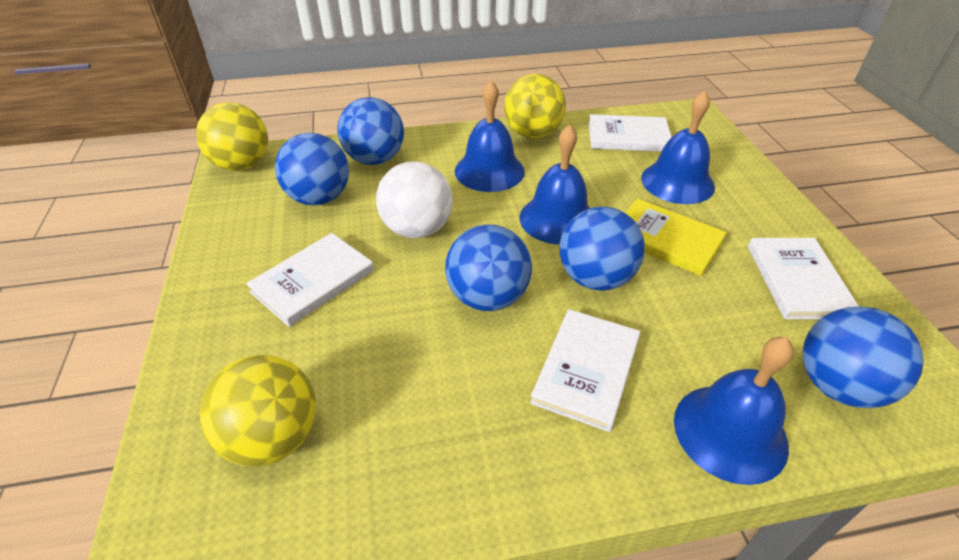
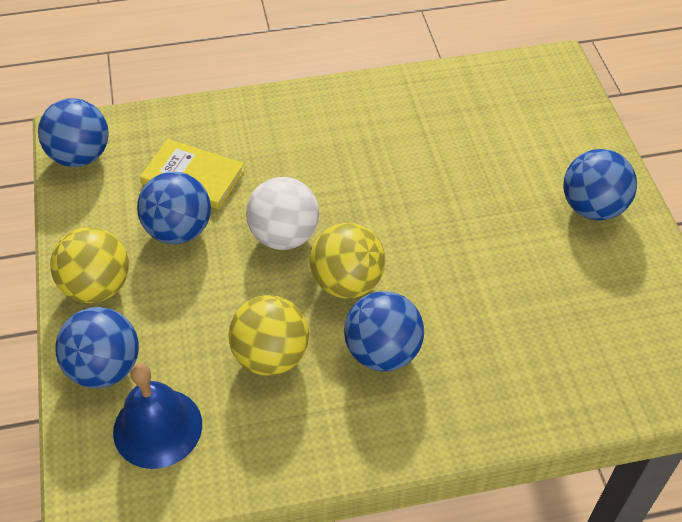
blue bell: [455,81,525,192] [520,125,590,245] [641,91,715,204] [674,337,794,485] = 4 -> [113,363,202,469] = 1
white book: [246,233,374,327] [530,309,640,432] [588,114,672,152] [748,238,859,319] = 4 -> none = 0

